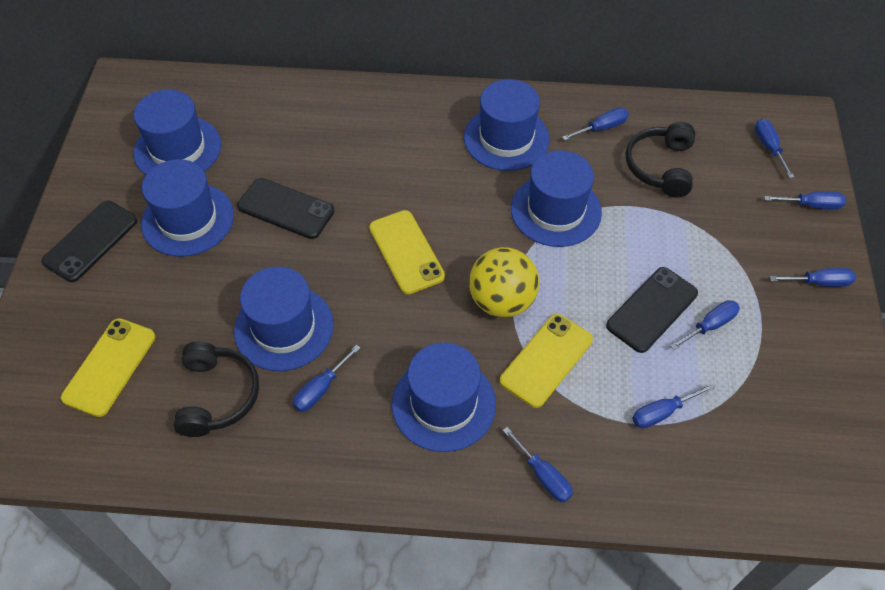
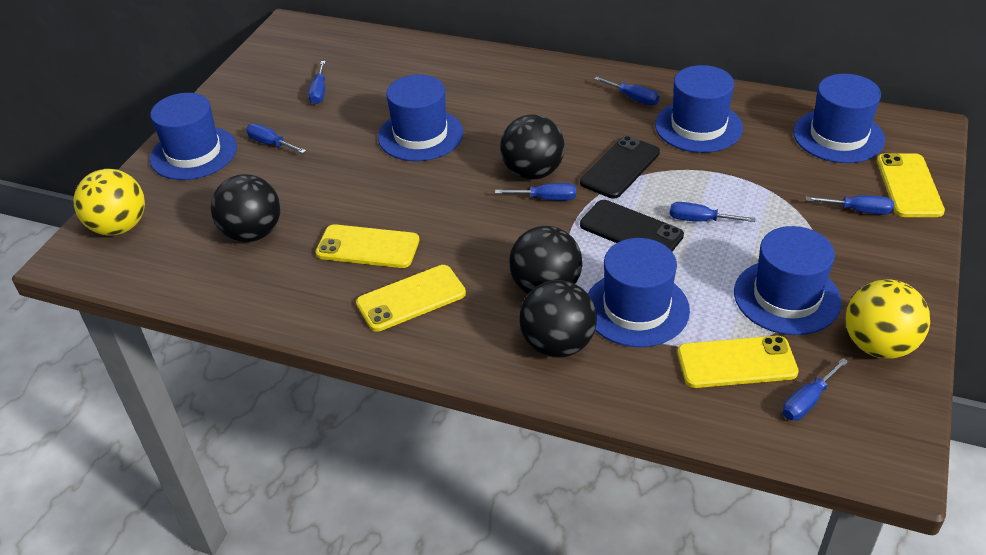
black ball: none = 0 -> [211,174,280,242] [500,115,565,179] [509,226,582,294] [519,280,597,358] = 4
black headphones: [174,342,259,437] [626,122,695,197] = 2 -> none = 0
black phone: [42,201,137,282] [237,178,335,239] [606,267,698,353] = 3 -> [580,136,660,199] [580,200,684,252] = 2
blue screwdriver: [293,345,360,412] [503,427,573,503] [562,108,629,140] [632,384,714,429] [670,300,740,350] [755,119,794,178] [764,191,846,209] [770,268,856,287] = 8 -> [246,124,306,153] [308,61,326,104] [495,183,576,200] [594,76,659,105] [670,202,756,222] [783,358,849,420] [806,195,894,215] = 7
yellow ball: [469,247,539,317] = 1 -> [74,169,145,236] [845,279,930,359] = 2
yellow phone: [61,318,155,417] [369,210,445,294] [500,314,593,408] = 3 -> [316,224,419,268] [356,265,466,332] [677,336,799,388] [877,153,945,217] = 4

